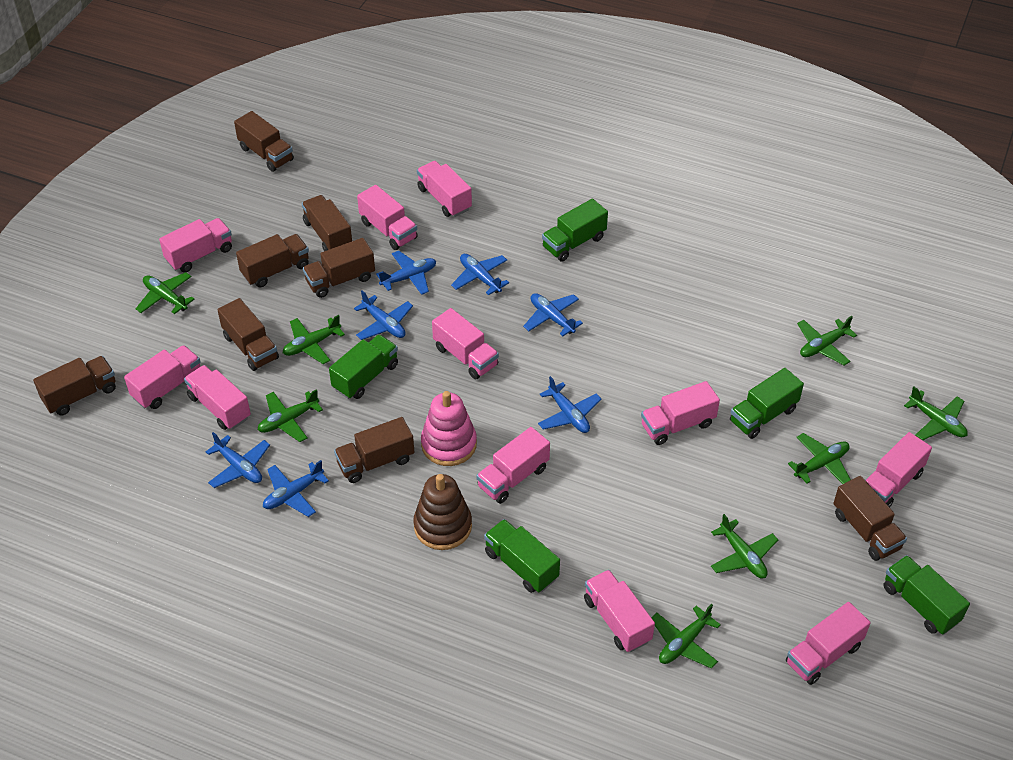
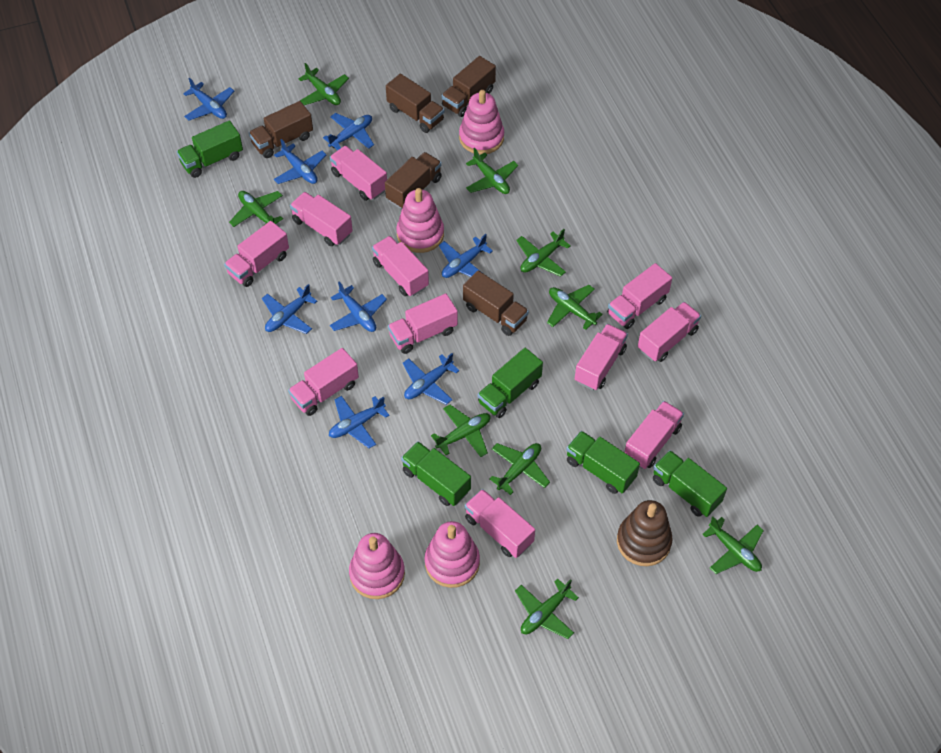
blue plane: [206,432,270,488] [263,460,329,517] [354,290,413,340] [376,251,436,295] [451,254,509,295] [523,293,583,336] [538,376,602,433] = 7 -> [183,77,234,121] [262,284,317,334] [274,139,327,184] [323,113,374,150] [329,396,389,448] [330,281,387,332] [403,353,460,405] [439,234,493,278] = 8
brown truck: [33,356,116,416] [217,298,279,371] [234,111,294,172] [236,234,309,287] [302,195,352,251] [303,238,375,298] [334,417,414,483] [833,476,907,561] = 8 -> [249,101,313,158] [385,152,442,209] [386,74,444,133] [441,56,496,117] [463,271,529,336] = 5
green plane: [136,272,195,314] [258,389,323,442] [283,315,345,364] [651,604,721,669] [711,514,778,578] [788,433,851,484] [797,316,857,365] [904,387,968,440] = 8 -> [229,191,283,227] [298,63,349,105] [431,405,490,457] [466,148,518,194] [489,443,550,495] [515,578,579,639] [516,229,571,277] [547,285,603,330] [703,517,764,574] = 9
pink stacking toy: [421,391,477,466] = 1 -> [349,533,405,599] [396,188,444,253] [425,521,480,588] [459,90,504,154] = 4

